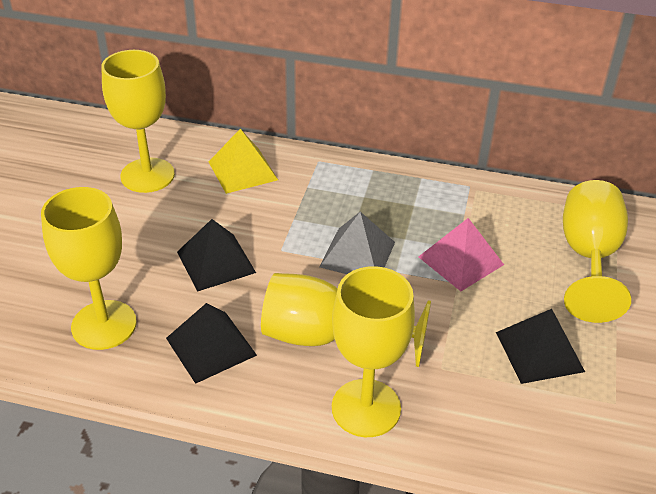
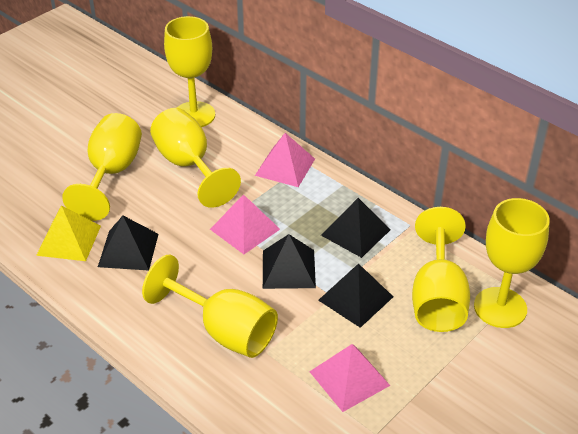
black pyramid: [166,303,257,384] [177,219,256,292] [496,309,585,384] = 3 -> [98,216,159,271] [263,234,316,289] [318,263,393,328] [321,198,390,258] = 4
grey pyramid: [320,212,395,274] = 1 -> none = 0
pink pyramid: [418,218,504,291] = 1 -> [210,194,280,254] [255,133,315,187] [309,344,390,412] = 3
yellow goblet: [41,187,137,350] [101,50,175,193] [261,273,431,367] [332,266,415,437] [563,180,631,323] = 5 -> [62,113,142,221] [142,255,278,358] [150,108,241,208] [164,16,215,127] [412,207,470,332] [474,198,550,328] = 6

